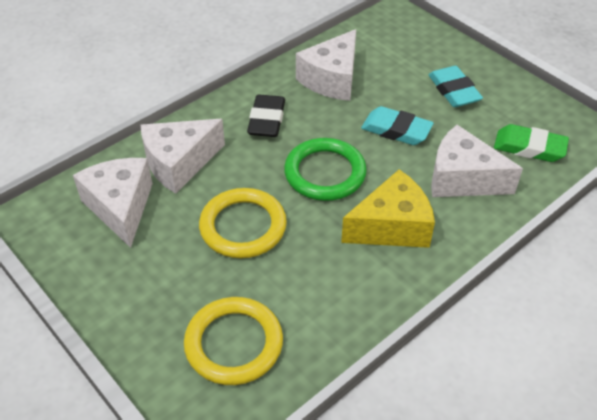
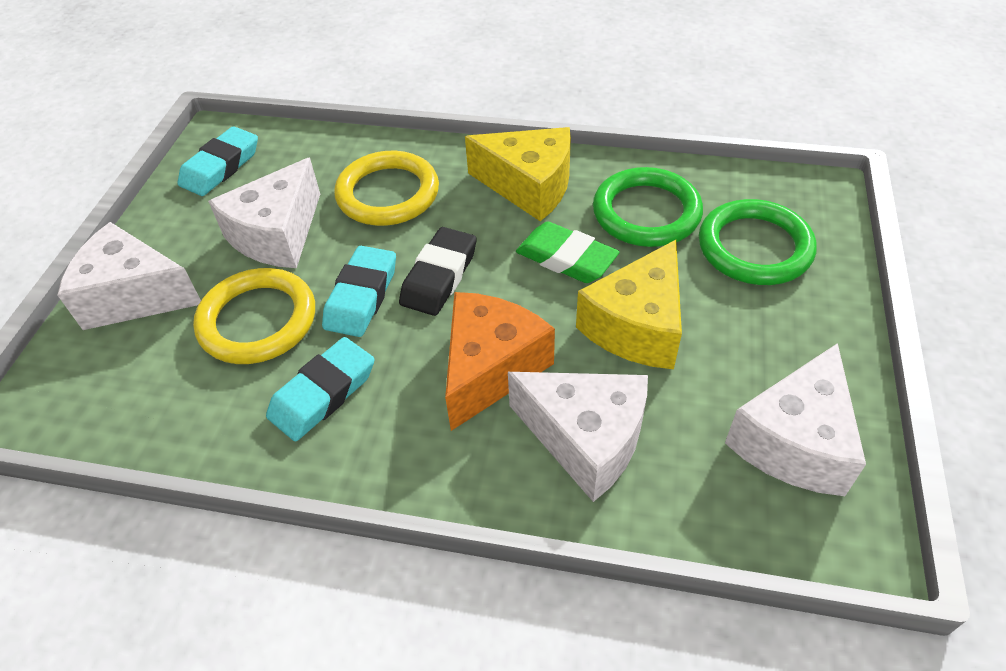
green ring: [284,138,367,201] = 1 -> [593,167,703,247] [699,199,816,285] = 2
orange cheese: none = 0 -> [445,292,555,431] = 1
turquoise eraser: [361,106,434,145] [428,66,483,107] = 2 -> [178,126,258,196] [266,337,375,441] [322,246,396,337] = 3
yellow cheese: [341,169,435,248] = 1 -> [465,127,571,221] [576,240,682,369] = 2

